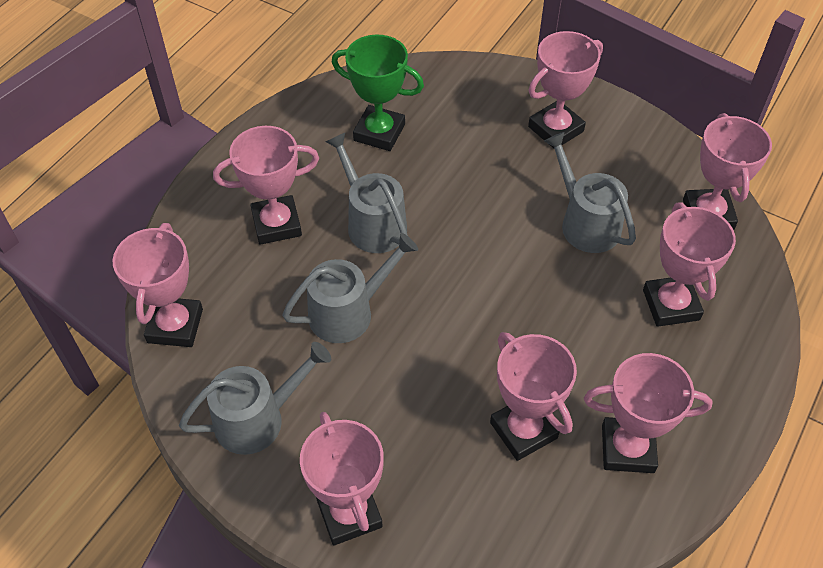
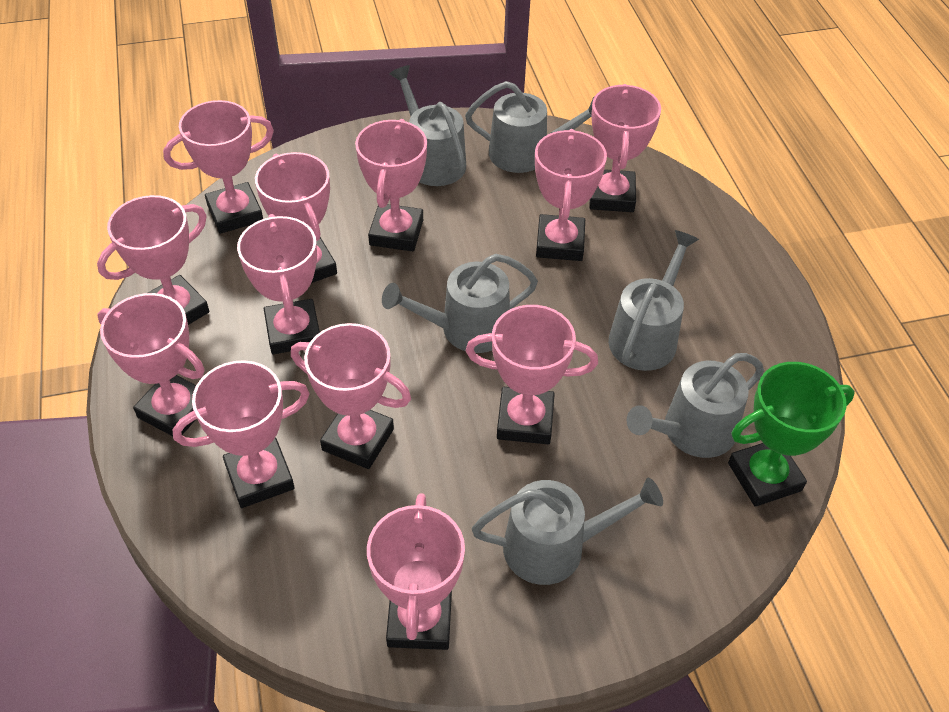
grey watering can: [179,342,331,455] [282,233,418,343] [325,133,408,253] [544,132,636,253] = 4 -> [382,254,538,353] [389,65,466,186] [465,81,595,173] [472,478,663,585] [608,230,699,371] [627,353,764,458] = 6
pink trophy: [112,223,203,347] [213,126,319,245] [300,412,384,545] [490,332,577,461] [528,31,603,148] [584,353,713,473] [643,203,736,327] [683,113,772,230] = 8 -> [97,195,209,325] [97,293,205,436] [163,100,274,234] [173,360,310,508] [237,214,320,355] [255,152,337,283] [291,323,411,469] [355,119,427,251] [367,493,465,650] [466,305,598,444] [535,129,607,261] [590,84,661,212] = 12

